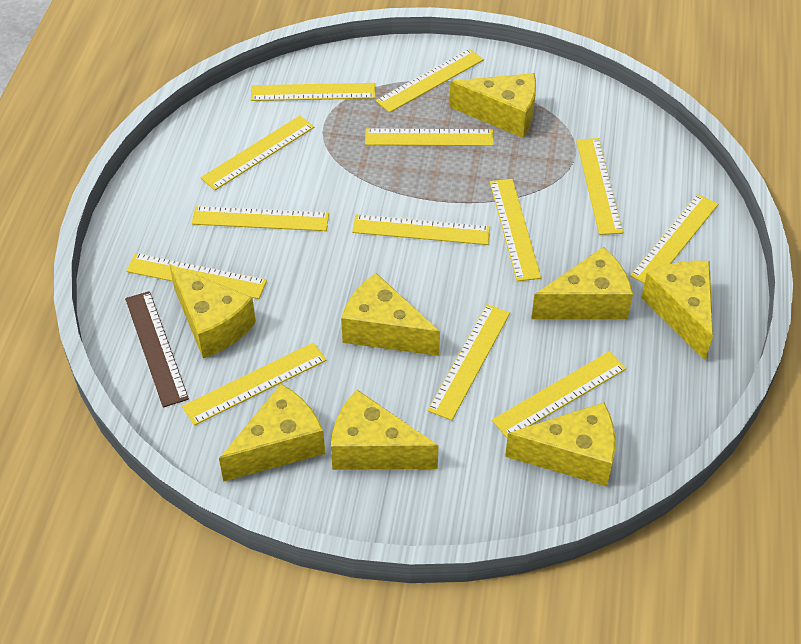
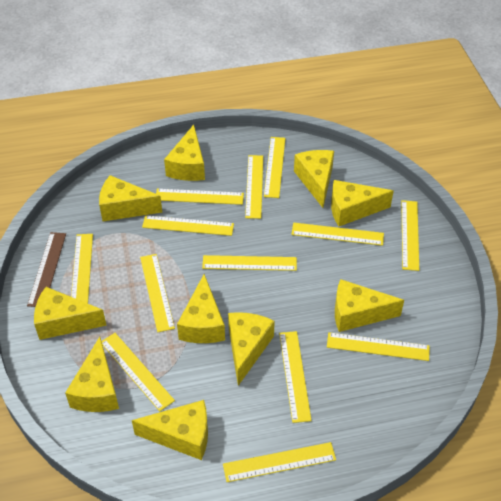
yellow cheese: [169,264,256,358] [219,384,325,482] [331,390,439,470] [341,273,440,356] [449,73,536,138] [505,402,615,487] [531,247,633,319] [641,260,713,361] = 8 -> [34,287,107,340] [65,337,119,412] [99,175,162,221] [132,400,208,460] [164,125,205,181] [177,274,225,343] [228,312,275,386] [294,150,334,208] [331,180,394,226] [335,279,404,332] = 10

